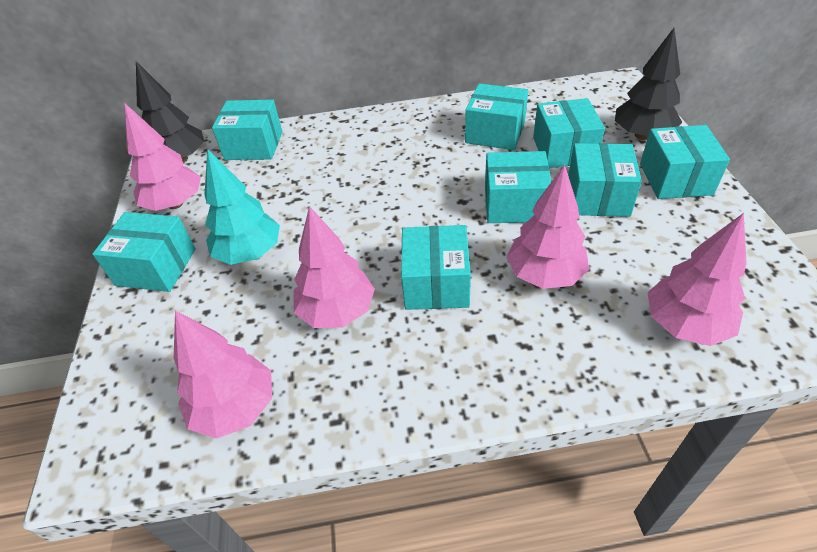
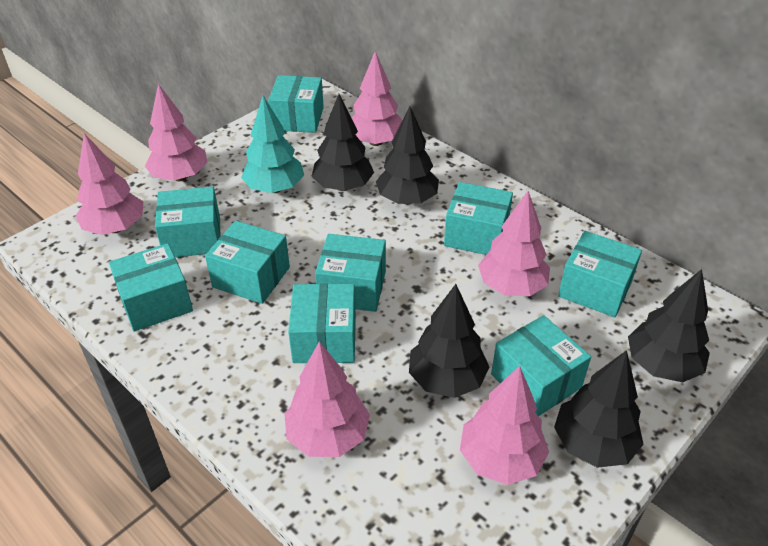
black tree: [136,61,204,163] [615,28,682,140] = 2 -> [312,94,374,191] [376,106,439,205] [409,284,489,398] [554,350,644,468] [628,269,710,382] = 5
pink tree: [124,103,201,211] [174,311,272,439] [293,206,375,328] [506,164,589,289] [647,213,747,346] = 5 -> [76,133,143,235] [145,84,208,181] [284,341,370,457] [352,51,402,146] [460,366,549,485] [478,191,550,296] = 6
turquoise box: [93,212,196,292] [212,100,283,160] [401,225,471,310] [465,84,528,150] [485,151,552,223] [533,98,605,168] [568,143,642,217] [640,125,730,199] = 8 -> [109,243,193,331] [155,187,221,257] [205,221,290,304] [268,75,324,133] [288,284,356,363] [315,234,386,312] [444,182,513,255] [491,315,591,417] [558,231,642,317] = 9

